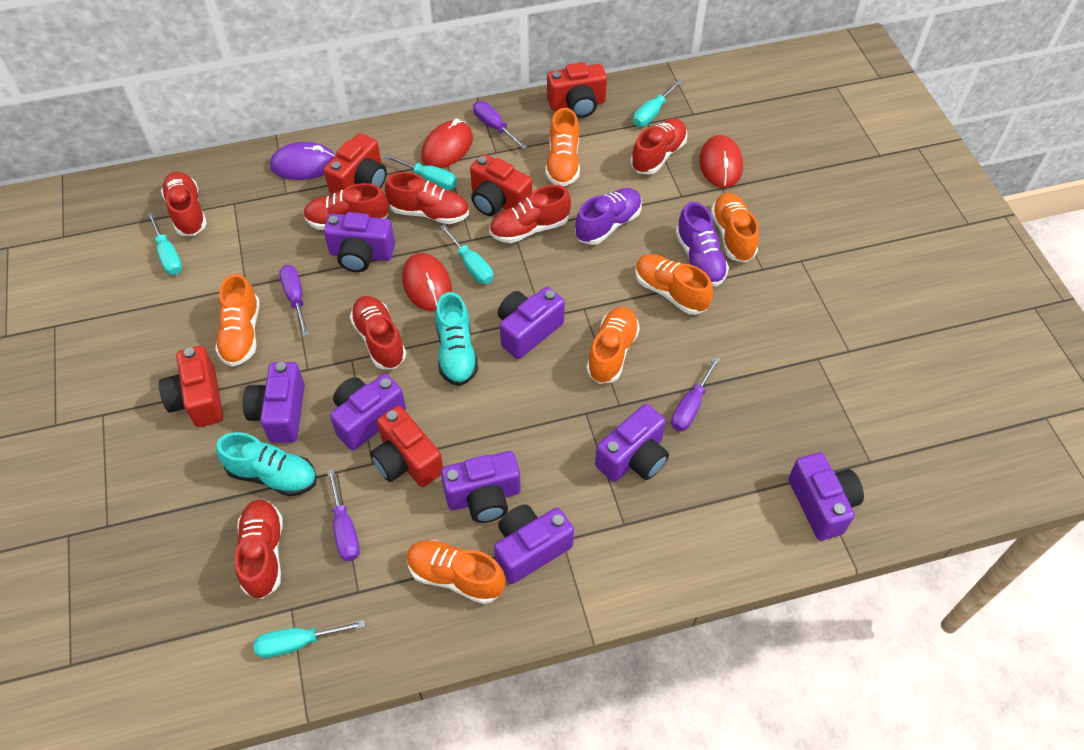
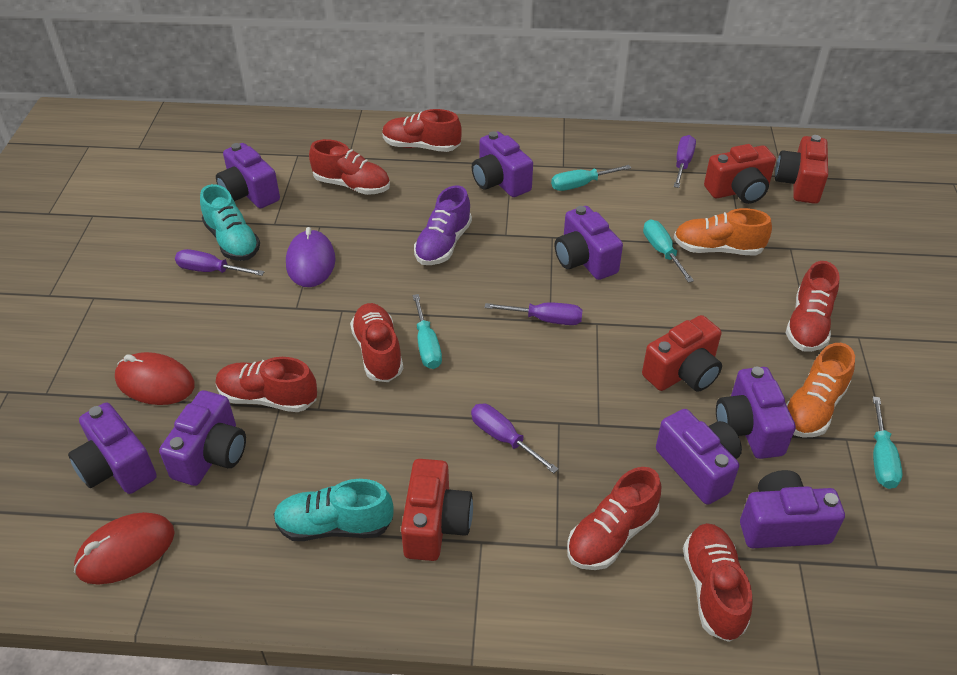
orange shoe: [215,274,260,367] [406,540,506,604] [545,108,580,186] [586,307,640,384] [635,254,713,315] [711,193,759,263] = 6 -> [674,208,772,256] [786,343,855,438] = 2
purple shoe: [575,188,642,245] [676,202,729,287] = 2 -> [414,185,472,265] = 1
red camera: [159,346,223,427] [324,133,387,195] [370,406,443,487] [470,154,532,216] [547,62,607,118] = 5 -> [401,459,473,561] [642,315,722,392] [704,144,776,204] [775,135,828,204] = 4
red mouse: [402,253,452,312] [421,119,473,168] [699,135,743,188] = 3 -> [74,512,175,584] [115,352,195,405] = 2
turquoise screwdriver: [147,212,182,275] [254,620,365,658] [385,154,457,190] [440,224,493,284] [633,79,683,127] = 5 -> [412,294,442,369] [551,165,631,191] [643,220,694,283] [873,397,902,489] = 4

